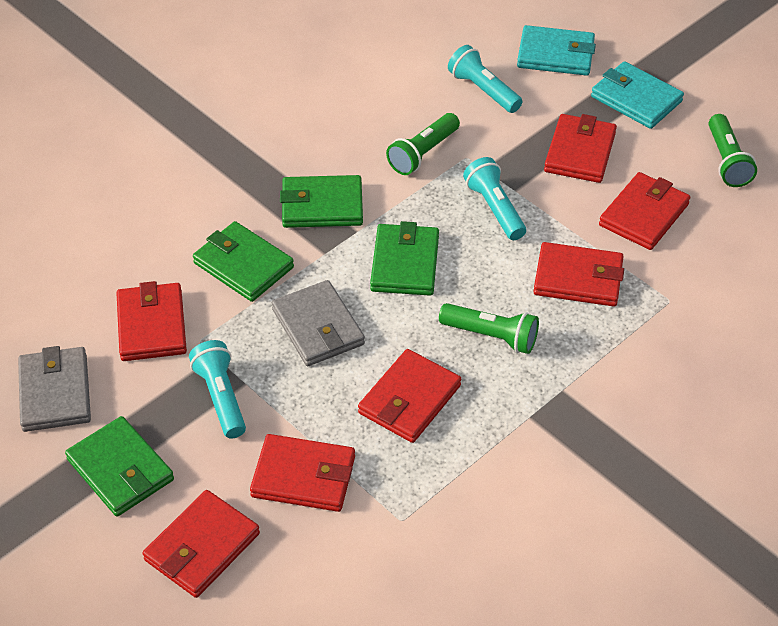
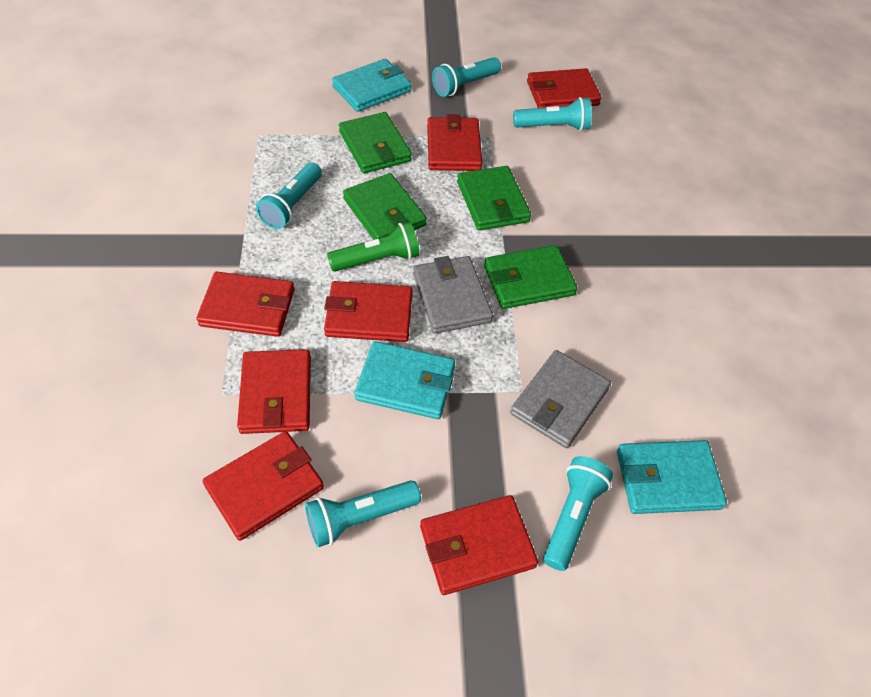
green flashlight: [386,113,460,175] [439,303,539,354] [708,114,757,187] = 3 -> [327,222,420,272] = 1
turquoise flashlight: [189,340,246,438] [448,45,522,113] [463,157,526,240] = 3 -> [256,162,322,229] [305,480,421,547] [432,57,501,97] [513,97,592,131] [543,456,613,571] = 5
turquoise wallet: [517,25,596,76] [591,61,684,129] = 2 -> [332,59,411,112] [355,341,455,419] [617,440,727,514] = 3

